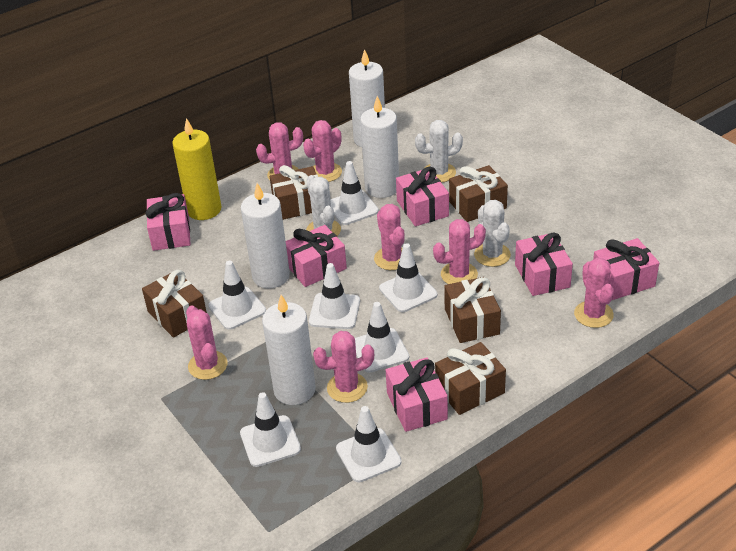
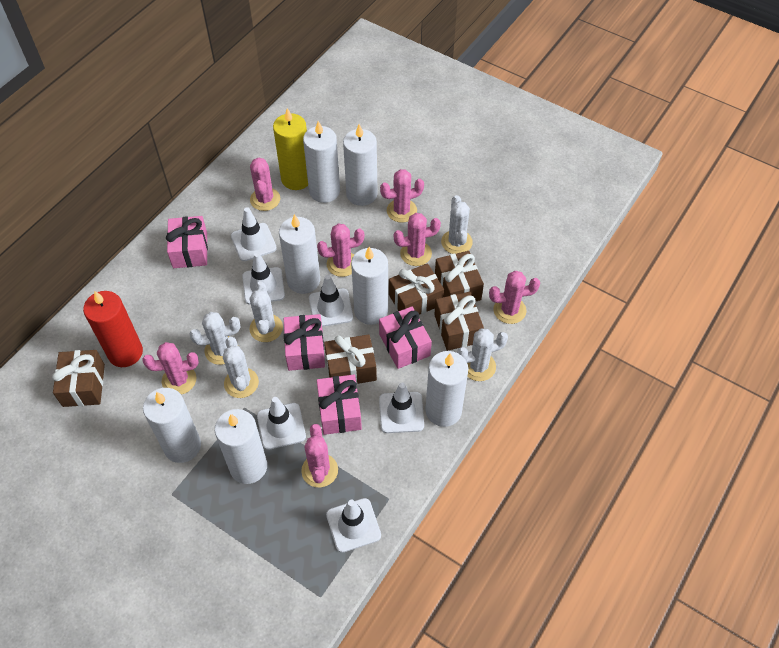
pink gift: [145,193,191,251] [286,225,347,287] [386,357,448,432] [396,167,449,226] [515,233,573,296] [593,238,659,300] = 6 -> [166,216,208,268] [284,314,325,371] [317,375,362,435] [379,306,432,369] = 4
red candle: none = 0 -> [83,291,143,367] = 1
white cactus: [306,175,341,236] [415,120,463,183] [474,200,511,267] = 3 -> [190,312,240,365] [223,337,259,398] [249,281,283,342] [441,195,473,254] [457,329,508,381] = 5
white candle: [241,183,290,288] [262,295,316,405] [349,49,385,147] [360,96,399,198] = 4 -> [143,388,201,463] [215,409,267,484] [279,214,320,294] [303,121,340,203] [343,124,378,206] [351,247,388,325] [425,351,468,427] = 7
white traffic cone: [209,261,266,330] [240,392,301,467] [309,263,360,329] [330,161,379,225] [336,406,402,482] [355,302,409,373] [379,243,437,312] = 7 -> [231,207,277,261] [242,252,285,304] [257,397,306,450] [309,275,353,327] [326,498,381,552] [379,383,424,433] = 6

